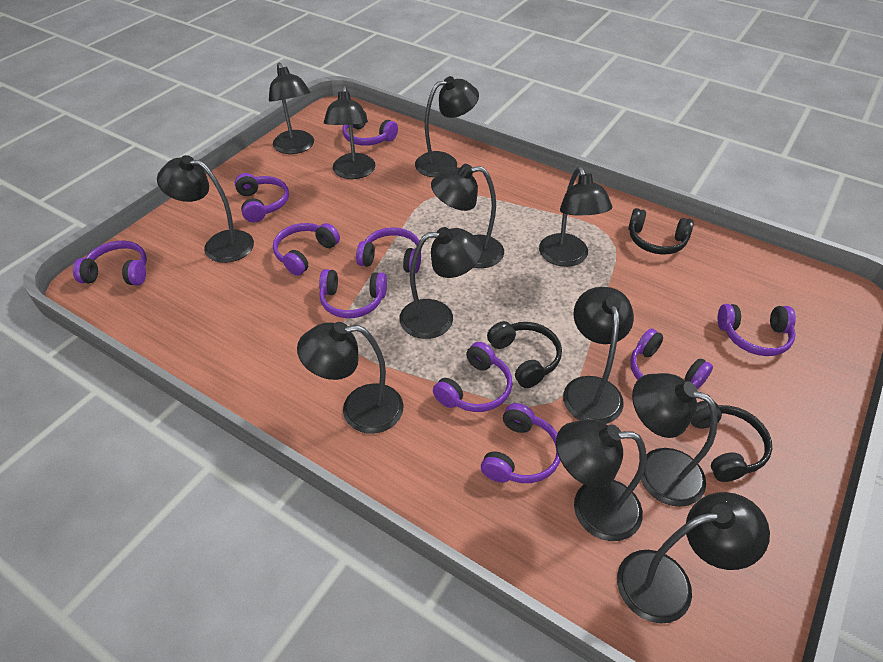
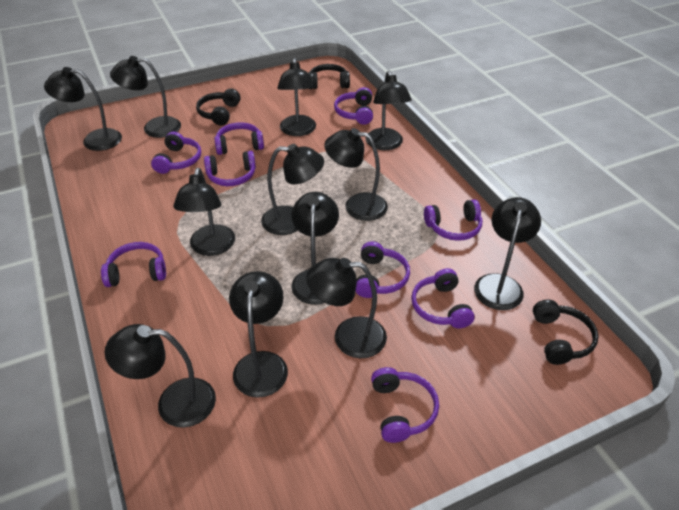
purple headphones: [73,240,147,285] [235,173,289,223] [273,223,340,276] [319,269,387,318] [342,111,398,146] [356,227,422,273] [433,342,512,412] [481,403,560,483] [630,329,713,389] [718,304,796,356] = 10 -> [101,242,166,287] [151,132,201,174] [204,151,256,186] [214,122,264,155] [334,87,373,125] [356,241,410,298] [371,367,439,443] [411,268,475,329] [424,199,482,241] = 9

